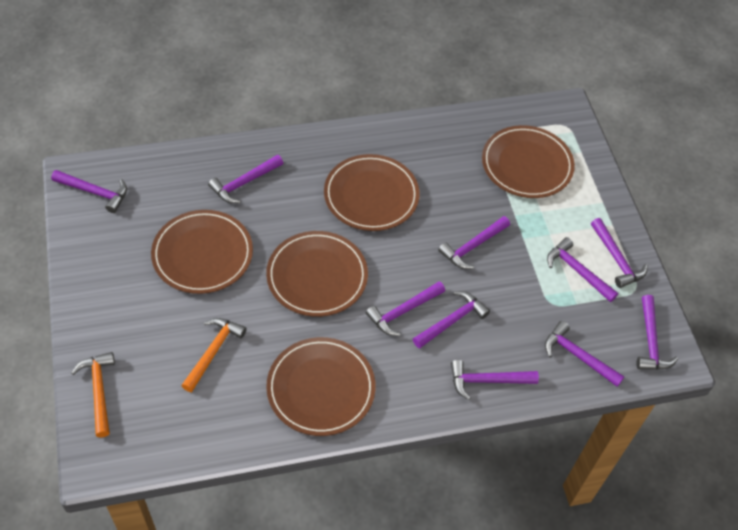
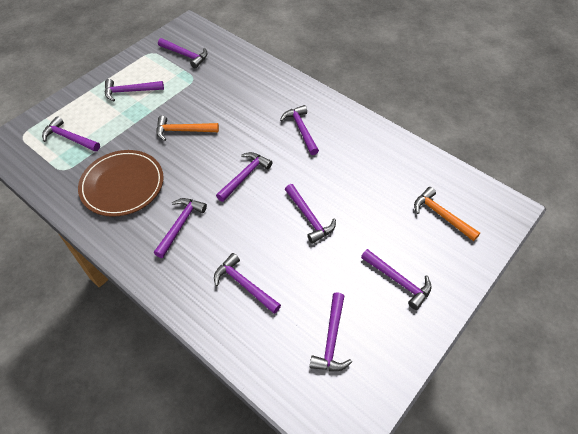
brown plate: [151,210,253,294] [266,231,368,317] [266,337,376,436] [324,154,420,231] [482,125,575,198] = 5 -> [78,150,164,217] = 1

